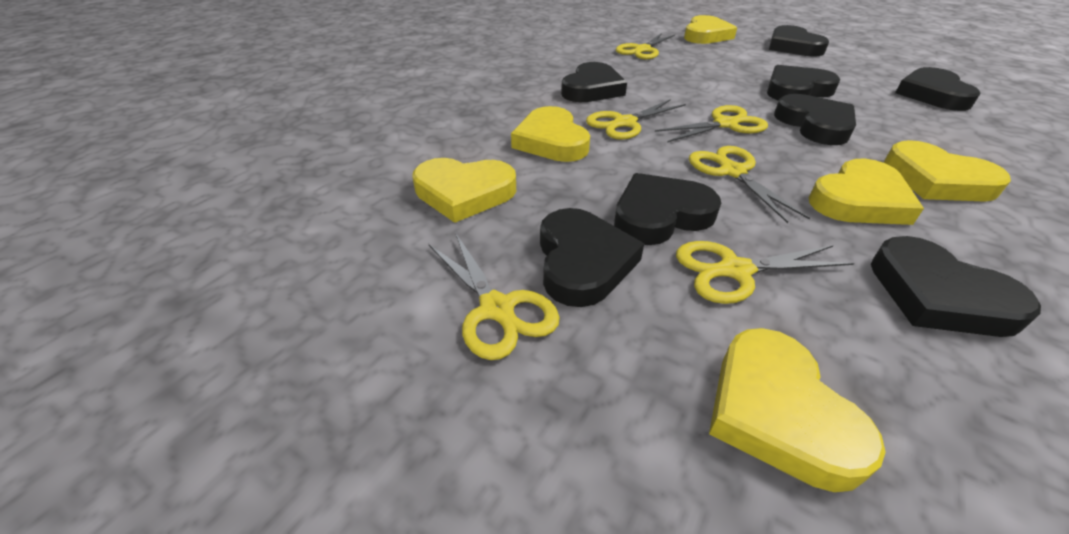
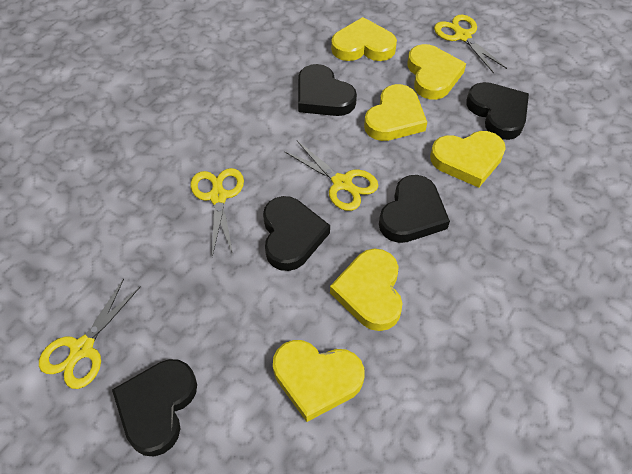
black heart: [540,208,644,307] [561,62,627,102] [614,173,721,245] [767,65,840,101] [769,25,829,57] [774,94,856,145] [871,236,1041,337] [895,67,980,111] = 8 -> [112,359,197,457] [263,196,330,271] [298,64,357,116] [379,175,450,243] [466,82,529,140] = 5
yellow scissors: [429,232,560,360] [586,99,686,140] [616,33,675,59] [655,105,768,142] [676,241,854,304] [689,146,810,223] = 6 -> [39,279,141,389] [191,168,244,257] [284,141,379,211] [434,15,507,73] = 4

